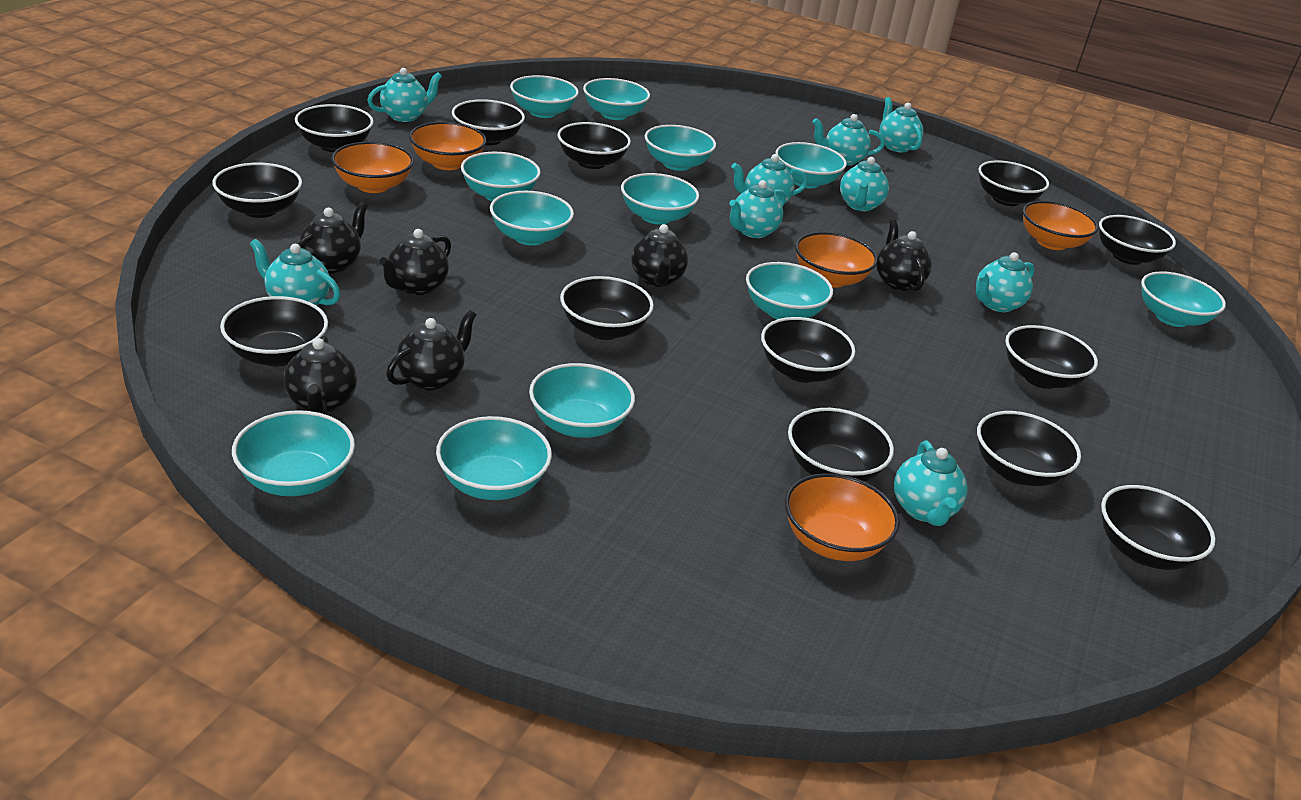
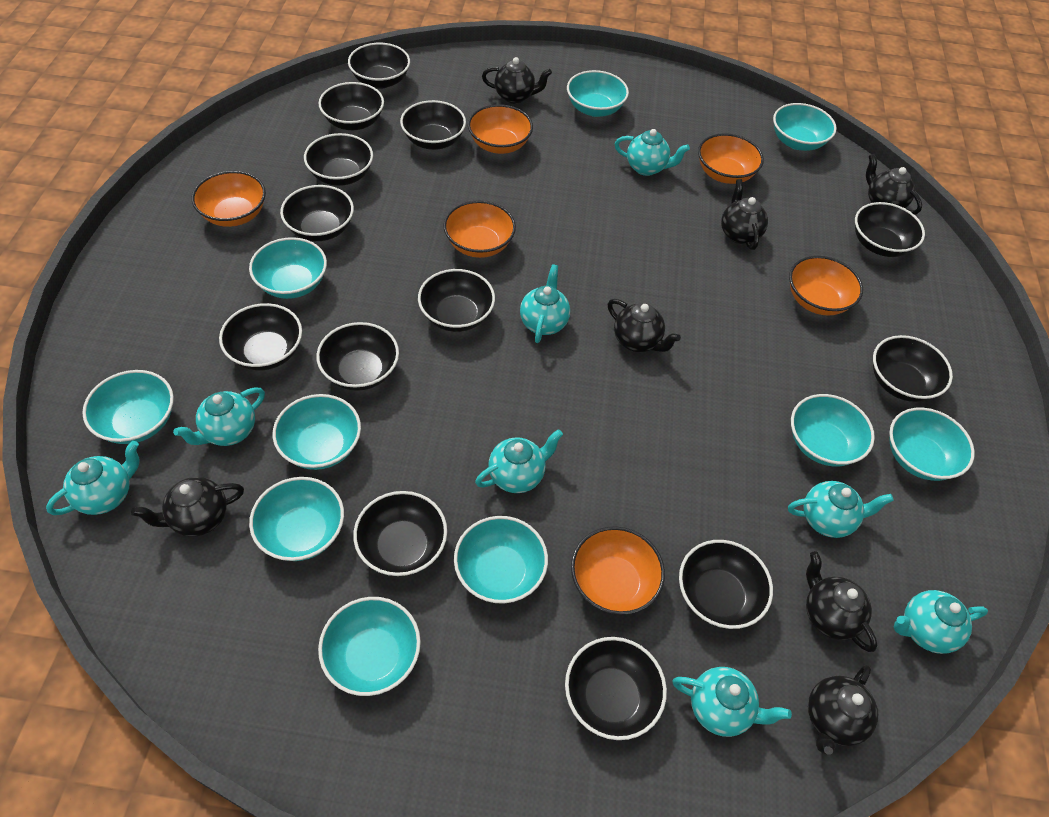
black teapot: [284,336,357,414] [298,202,368,274] [380,229,451,295] [386,310,476,391] [631,224,688,287] [877,220,932,291] = 6 -> [131,477,244,537] [482,57,552,104] [608,299,681,352] [721,179,768,250] [806,551,877,652] [808,665,878,755] [866,154,922,215] = 7
orange bowl: [331,141,414,193] [409,122,486,170] [785,473,900,561] [795,232,878,288] [1023,201,1098,250] = 5 -> [192,171,266,227] [443,201,516,258] [468,104,533,154] [571,526,665,615] [698,133,764,184] [789,256,863,316] = 6
turquoise bowl: [232,410,355,496] [436,416,552,500] [461,152,541,201] [490,191,574,246] [510,75,579,118] [529,363,635,438] [583,78,650,120] [621,173,699,225] [645,125,716,171] [746,262,833,319] [775,142,847,188] [1141,271,1226,327] = 12 -> [82,370,174,444] [249,237,327,299] [249,477,344,561] [273,394,361,470] [318,597,421,696] [454,516,548,604] [567,70,629,117] [773,103,837,151] [791,394,875,466] [889,407,975,481] = 10
turquoise teapot: [250,239,341,306] [367,68,442,122] [729,180,786,238] [731,154,808,204] [812,114,885,165] [840,157,889,211] [879,97,923,152] [894,440,968,526] [976,252,1035,312] = 9 -> [46,441,139,515] [173,387,265,446] [475,429,563,493] [520,264,570,343] [615,129,690,176] [673,667,792,737] [788,481,894,538] [893,590,988,654] = 8

